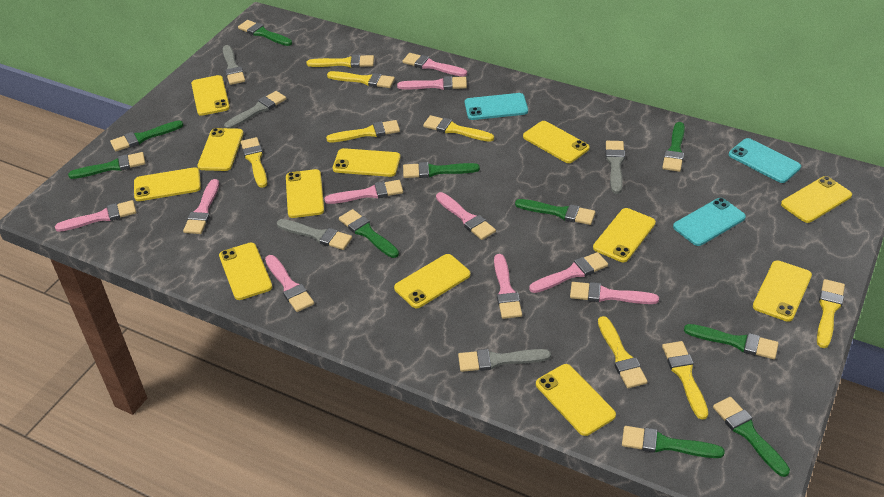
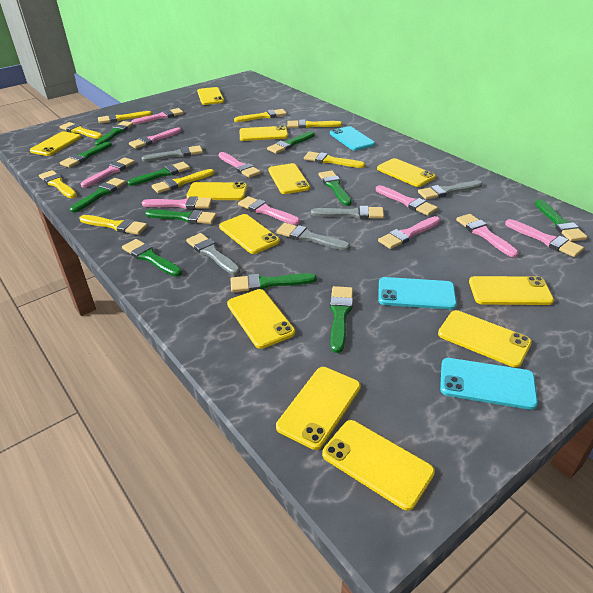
green brush: [68,152,145,179] [110,120,183,151] [238,20,292,46] [339,209,399,258] [403,162,480,178] [515,199,595,225] [622,426,725,458] [662,122,685,172] [684,324,779,359] [713,397,790,477] = 10 -> [60,141,112,168] [70,178,126,213] [95,121,133,146] [122,239,182,277] [127,162,190,186] [145,209,216,224] [231,273,317,292] [267,132,315,154] [319,171,352,206] [330,286,353,353] [535,199,587,241] = 11

